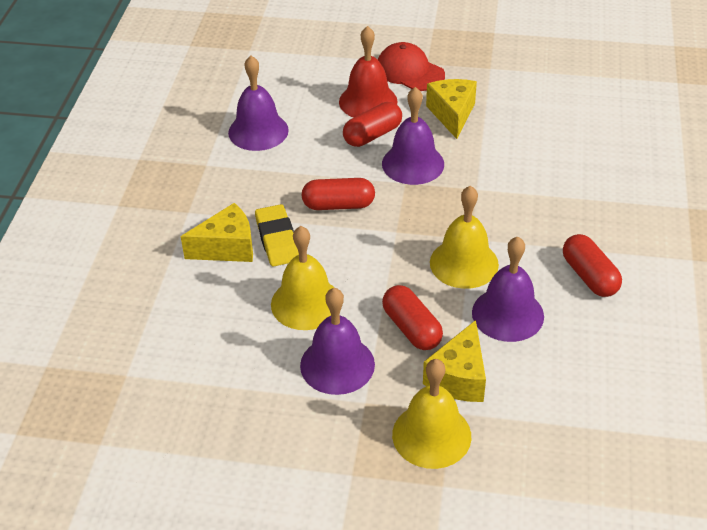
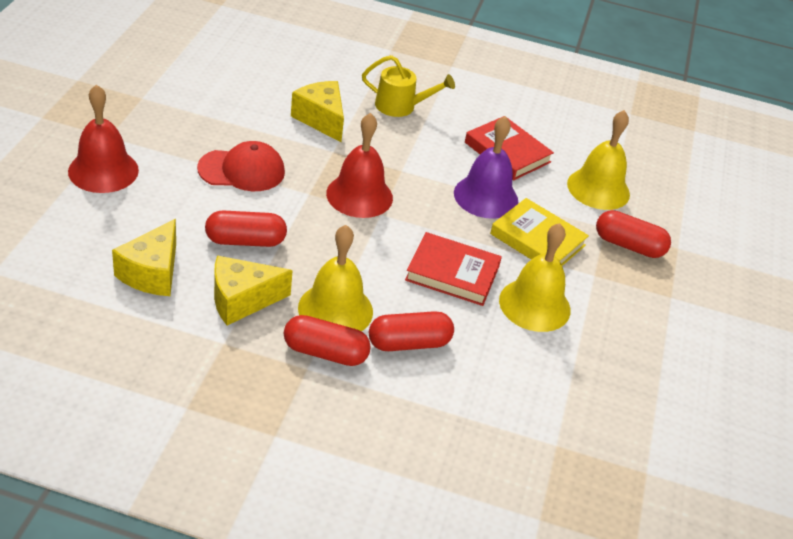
purple bell: [228,55,289,151] [300,288,375,395] [382,87,444,185] [472,236,544,342] = 4 -> [454,116,518,219] = 1
red bell: [339,26,398,118] = 1 -> [68,84,139,193] [326,113,393,218] = 2
red book: none = 0 -> [405,232,502,306] [465,116,554,180] = 2
yellow book: none = 0 -> [490,198,589,266] = 1
yellow eraser: [255,204,299,267] = 1 -> none = 0
yellow watering can: none = 0 -> [362,55,455,117] = 1

